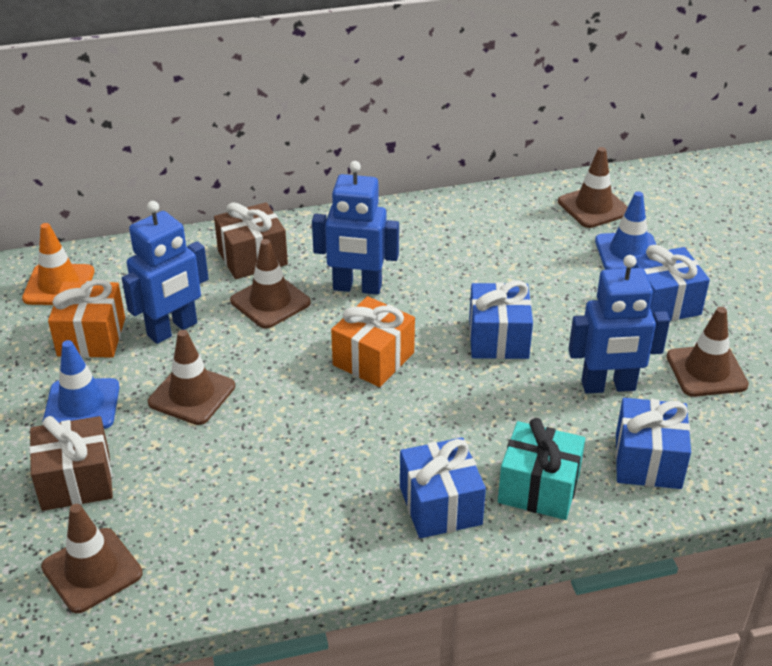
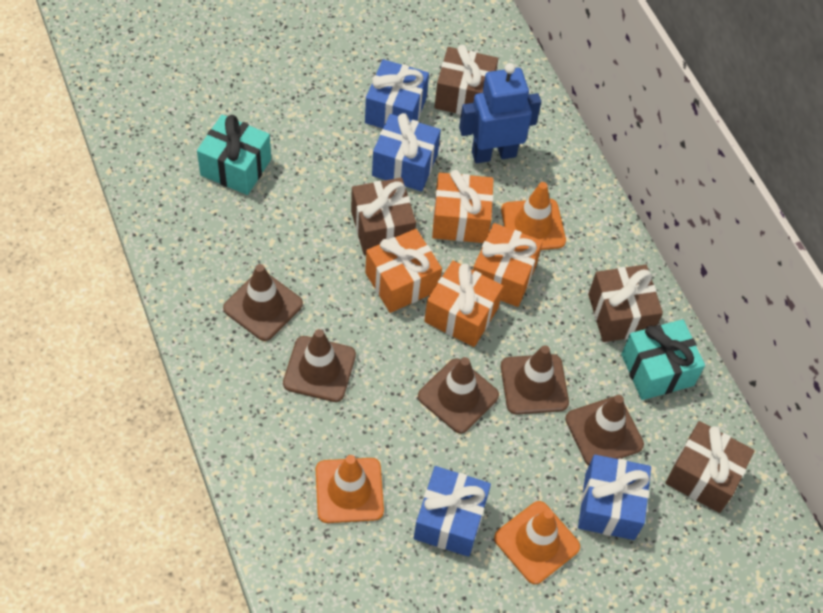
blue robot: [122,201,209,344] [312,161,399,295] [568,255,670,393] = 3 -> [459,63,541,163] = 1
blue traffic cone: [43,340,120,429] [595,191,656,270] = 2 -> none = 0
brown gift: [29,416,113,511] [214,202,288,279] = 2 -> [351,178,416,255] [434,45,498,115] [588,265,663,342] [665,421,755,513] = 4
orange gift: [48,279,125,358] [331,296,415,387] = 2 -> [365,229,442,313] [424,261,503,347] [432,170,494,243] [473,223,543,307] = 4
orange traffic cone: [22,223,94,305] = 1 -> [316,455,384,523] [494,501,580,584] [501,182,566,250] = 3
turquoise gift: [498,418,585,520] = 1 -> [197,114,271,195] [621,319,705,400] = 2

